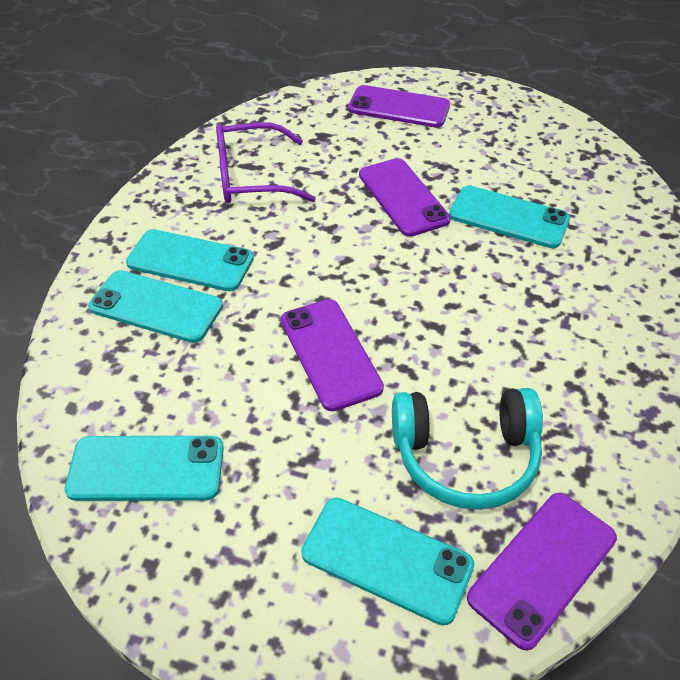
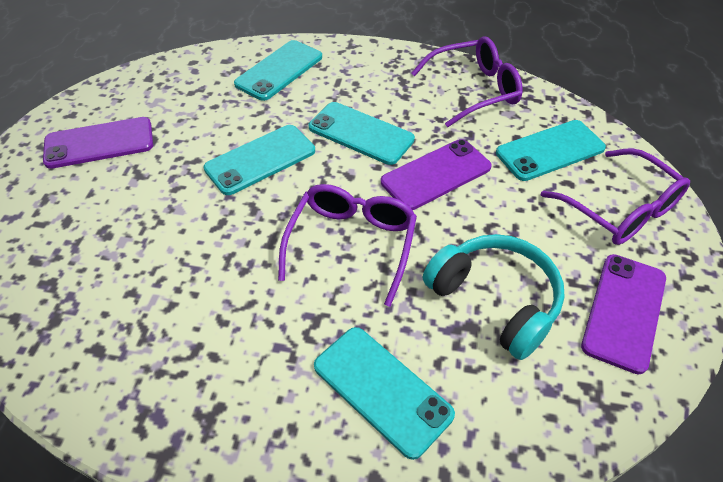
purple glasses: [216,122,316,203] = 1 -> [278,184,417,307] [411,36,523,127] [541,148,690,245] = 3
purple phone: [281,299,384,412] [348,85,450,128] [359,158,451,237] [467,493,617,651] = 4 -> [43,117,153,169] [381,139,492,210] [581,254,666,374] = 3

